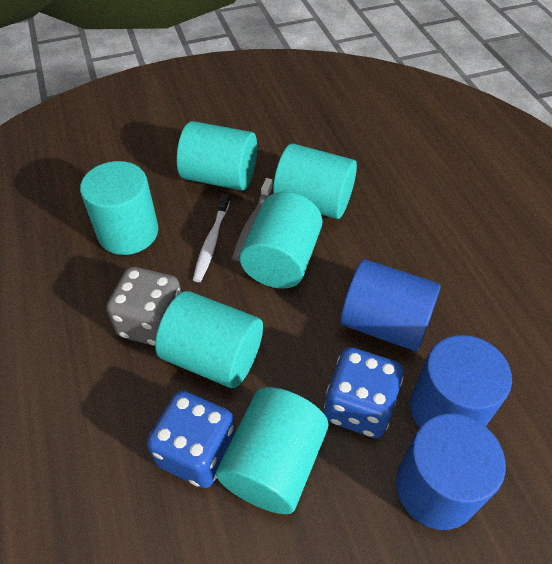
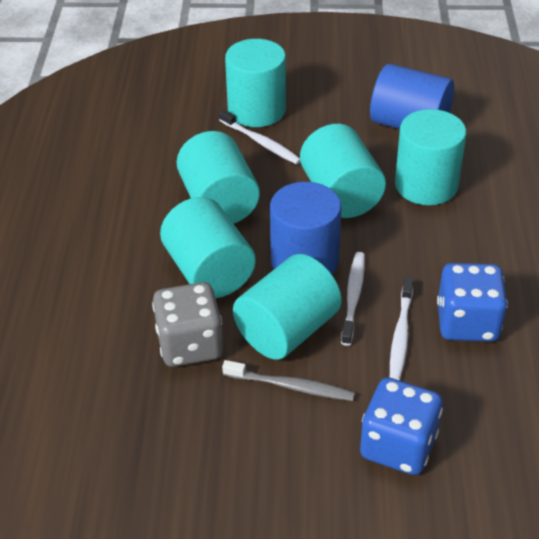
blue cylinder: [340,259,440,351] [396,414,506,530] [410,335,512,428] = 3 -> [270,182,342,274] [370,64,454,129] = 2
white toothbrush: [193,194,230,282] = 1 -> [219,109,300,164] [341,252,365,346] [390,277,413,380] = 3

